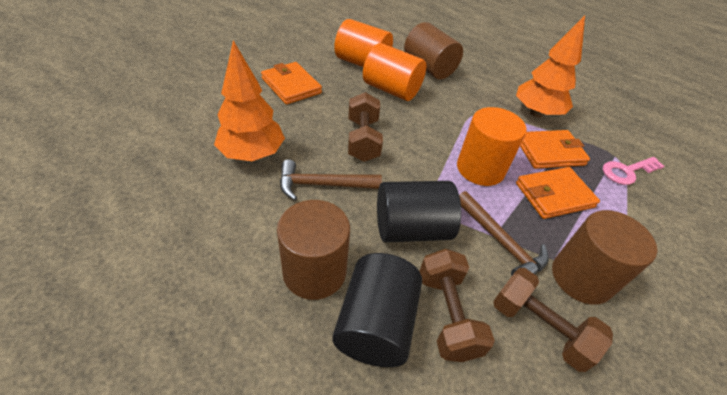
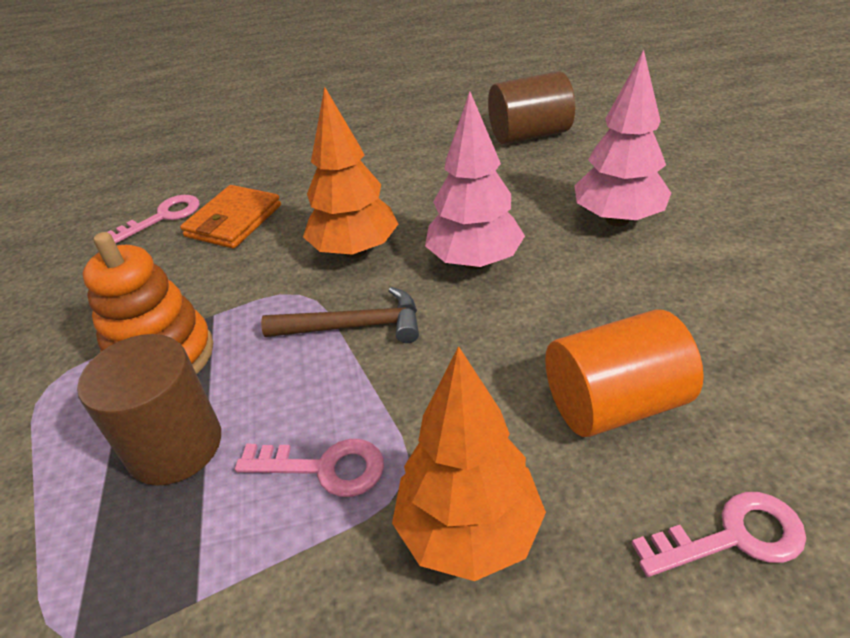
black cylinder: [332,253,422,367] [377,181,461,243] = 2 -> none = 0
brown cylinder: [277,200,350,300] [404,22,463,79] [552,210,657,305] = 3 -> [77,334,221,486] [488,71,575,144] = 2
brown dumbbell: [348,92,383,162] [420,249,495,362] [493,268,613,372] = 3 -> none = 0
brown hammer: [280,159,382,200] [459,191,549,276] = 2 -> [261,287,419,343] = 1
orange cylinder: [334,19,393,67] [363,43,426,101] [457,107,527,186] = 3 -> [545,309,704,437] = 1
orange stacking toy: none = 0 -> [83,232,213,374] = 1
orange wallet: [261,62,322,104] [516,167,600,219] [520,130,590,169] = 3 -> [180,185,281,249] = 1
pink key: [603,157,664,185] = 1 -> [108,195,200,243] [235,439,384,497] [631,492,806,577] = 3
pink tree: none = 0 -> [425,91,525,270] [574,50,671,226] = 2

